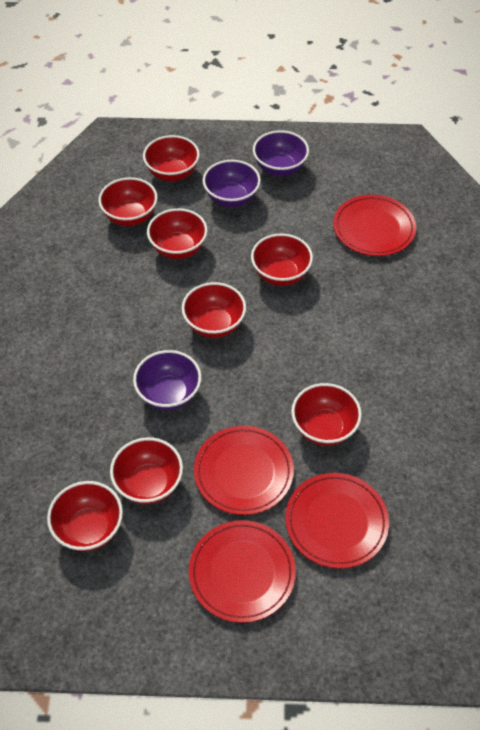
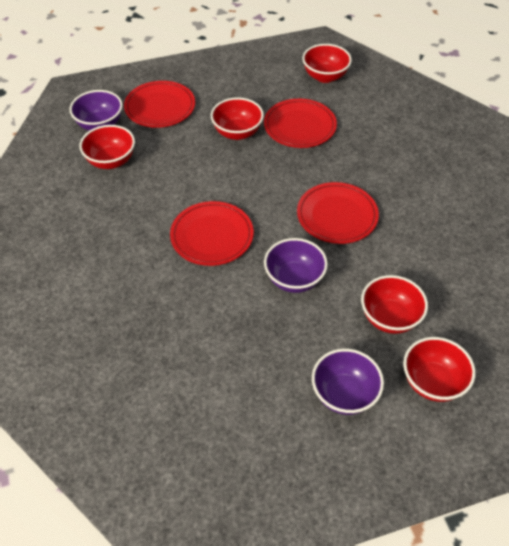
red bowl: [47,481,123,551] [98,177,158,226] [110,437,183,504] [143,135,200,182] [147,208,208,259] [182,282,246,338] [251,233,313,286] [291,383,362,446] = 8 -> [79,125,135,169] [211,97,264,140] [302,44,352,83] [361,275,428,334] [403,337,476,402] = 5

